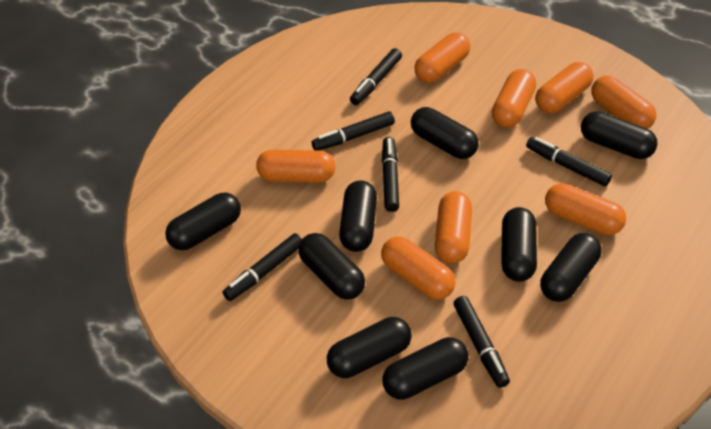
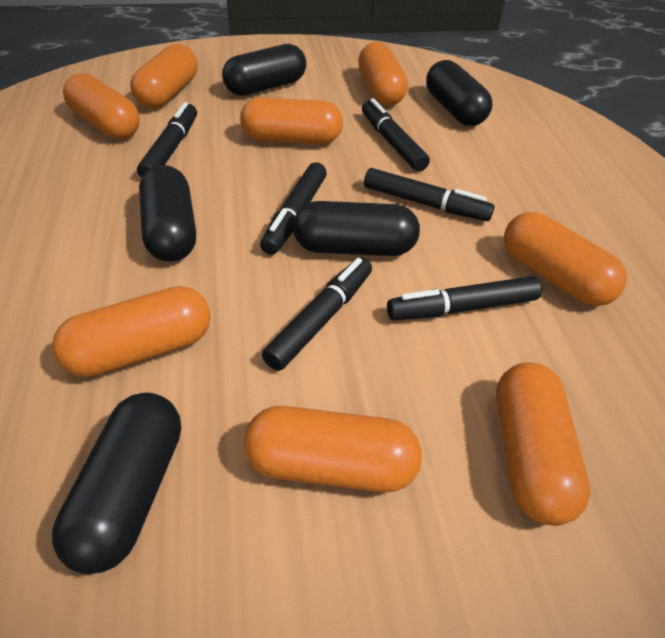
black capsule: [165,193,241,250] [298,233,365,300] [327,317,412,378] [339,180,377,252] [382,337,469,400] [411,107,479,159] [501,207,537,282] [540,233,602,302] [581,111,657,159] = 9 -> [52,392,181,574] [139,165,196,262] [222,44,306,96] [293,201,420,256] [426,60,493,126] = 5

